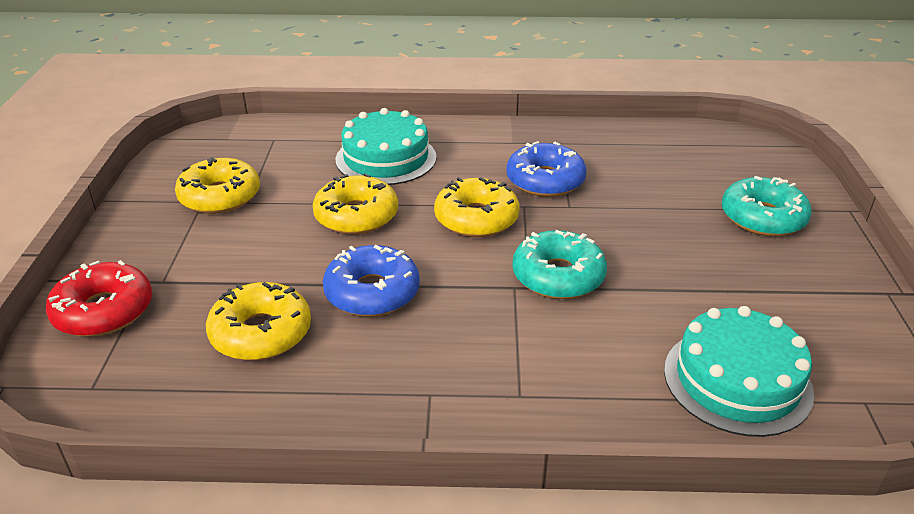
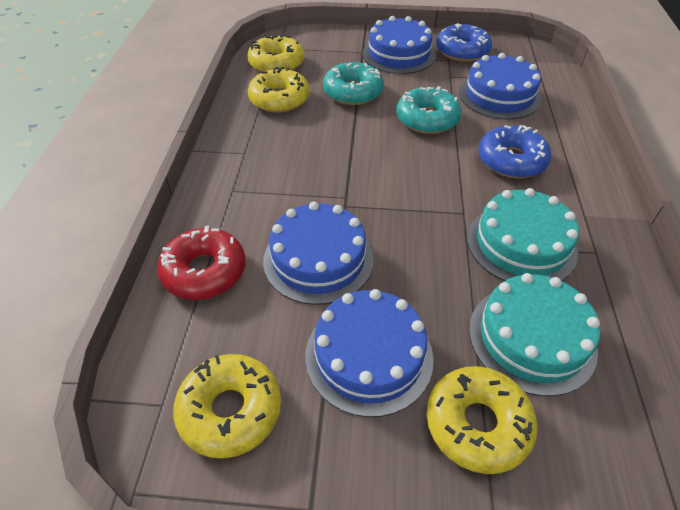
blue cake: none = 0 -> [263,202,374,305] [306,289,433,417] [363,16,436,74] [459,53,541,120] = 4

